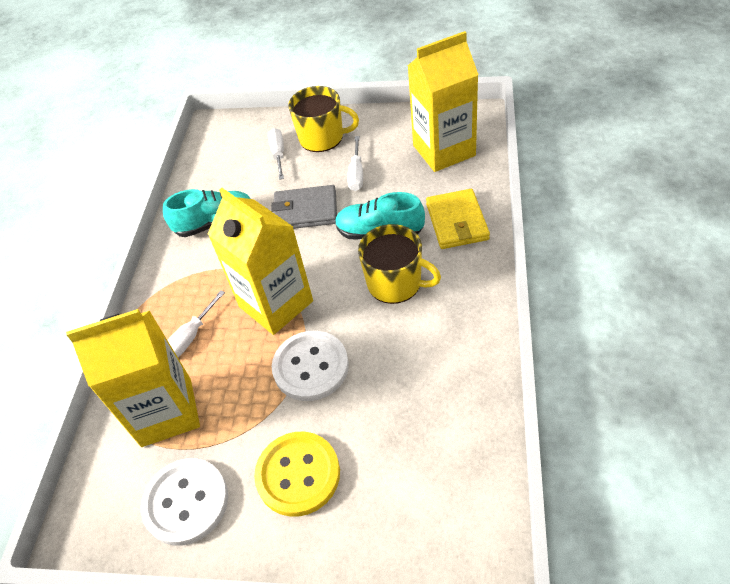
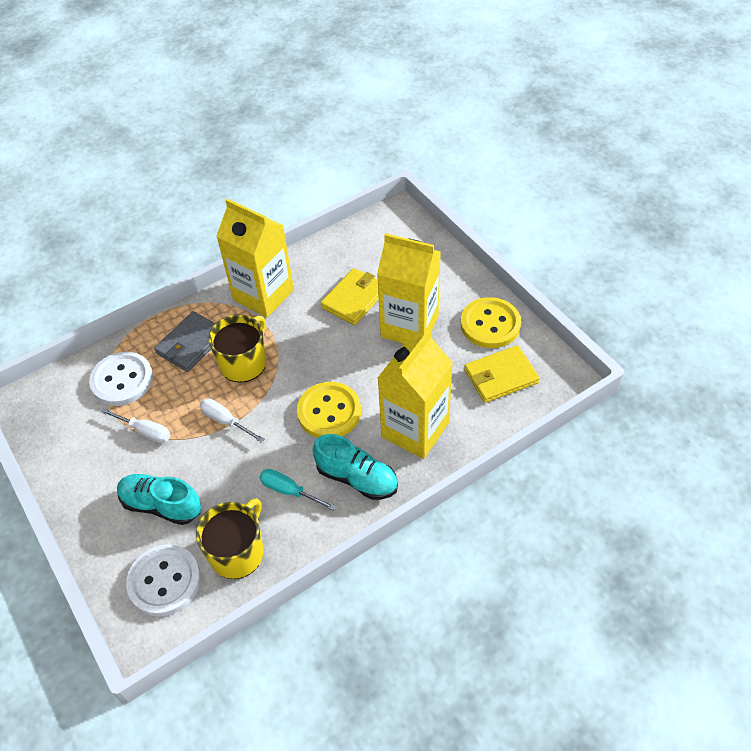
turquoise screwdriver: none = 0 -> [259,469,336,510] = 1
white screwdriver: [168,290,225,357] [268,128,284,180] [347,136,363,191] = 3 -> [101,408,170,443] [200,399,264,443] = 2
yellow button: [254,432,340,517] = 1 -> [297,382,361,438] [461,297,521,348] = 2
yellow wallet: [426,189,490,249] = 1 -> [320,268,379,325] [464,345,540,403] = 2

